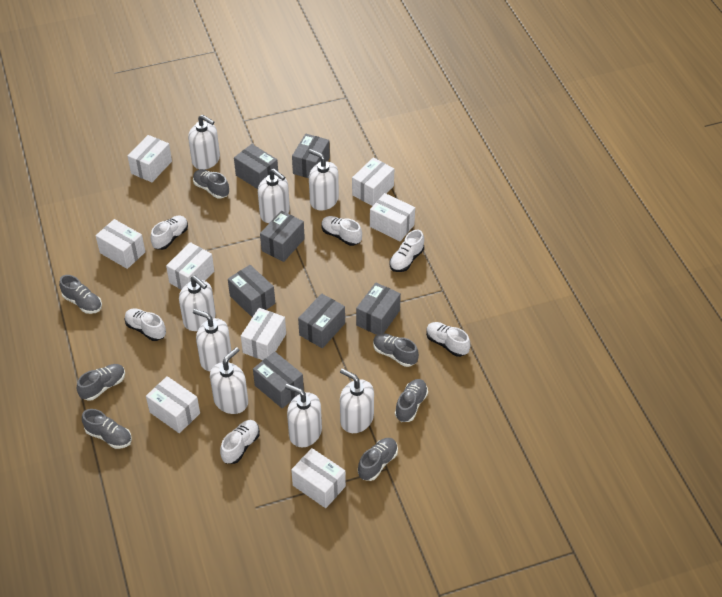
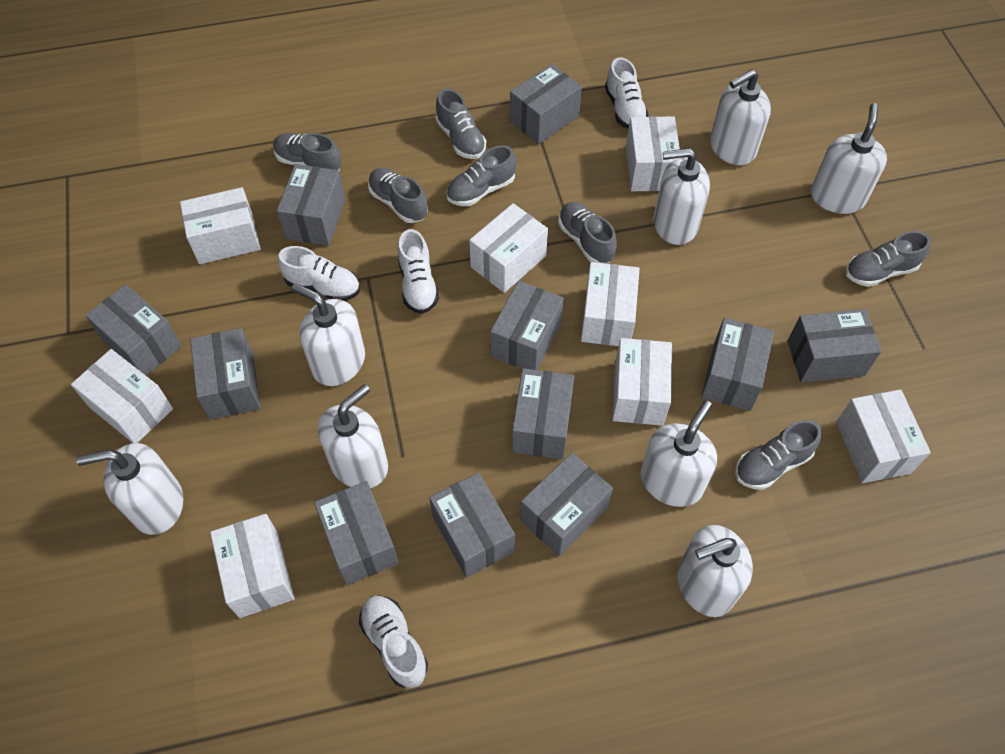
grey box: [228,265,275,317] [234,144,278,189] [253,352,304,408] [260,211,305,262] [292,134,330,178] [298,293,345,348] [356,283,401,335] = 7 -> [85,284,182,376] [190,328,261,420] [277,164,346,246] [314,481,399,585] [429,473,515,578] [490,281,564,370] [510,64,582,145] [512,368,574,459] [520,453,613,556] [701,318,774,411] [788,309,881,383] = 11
white shoe: [125,308,166,341] [150,216,188,250] [220,420,260,464] [322,216,362,246] [389,230,424,272] [426,322,470,357] = 6 -> [278,246,360,301] [359,595,428,688] [398,229,439,314] [605,58,649,129] = 4

